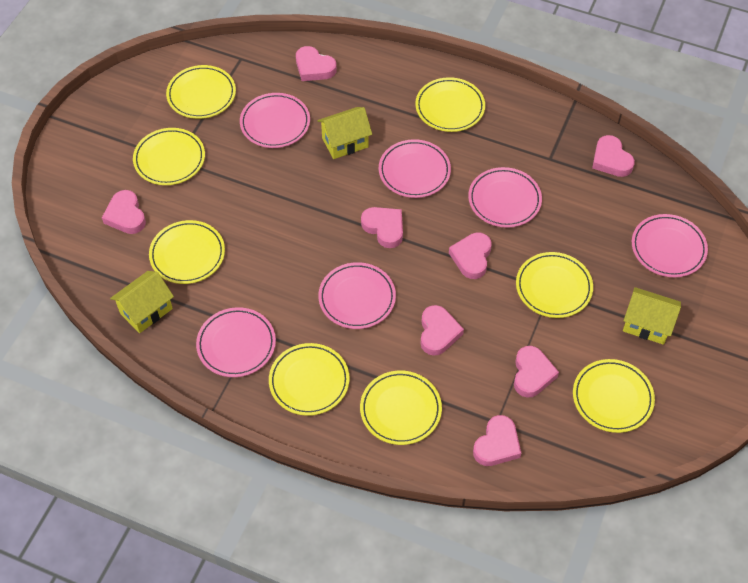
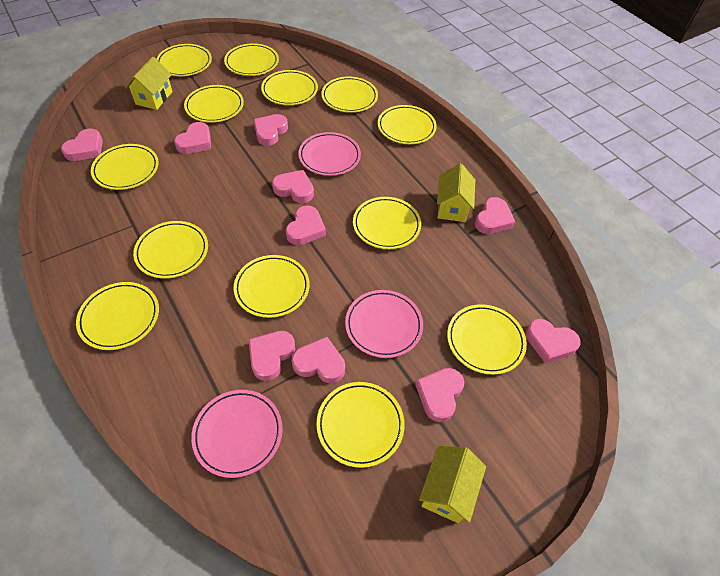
pink heart: [102,190,146,234] [296,46,337,81] [361,207,403,248] [421,305,464,356] [449,232,492,279] [473,415,521,466] [514,346,559,398] [592,135,635,177] = 8 -> [61,129,103,161] [174,122,211,154] [248,331,295,381] [253,114,288,146] [272,170,314,203] [286,206,326,245] [292,337,345,383] [415,368,464,422] [475,197,515,234] [526,319,581,364] = 10
pink plate: [196,307,276,377] [240,93,310,148] [318,262,396,329] [379,139,451,198] [468,167,542,228] [632,214,708,277] = 6 -> [191,390,283,478] [298,132,361,176] [345,290,423,358] = 3
yellow plate: [133,128,205,185] [149,220,225,284] [166,65,236,119] [269,343,350,416] [360,371,442,445] [415,77,485,132] [516,252,593,318] [573,359,655,433] = 8 -> [76,282,159,350] [91,144,159,190] [133,221,208,279] [156,44,212,76] [184,85,244,123] [224,43,279,76] [234,255,310,318] [261,70,318,105] [316,382,405,468] [321,77,378,113] [353,197,421,249] [378,105,437,144] [447,304,527,375] = 13

